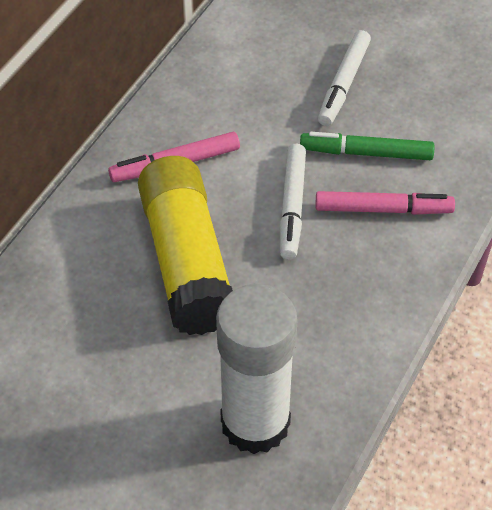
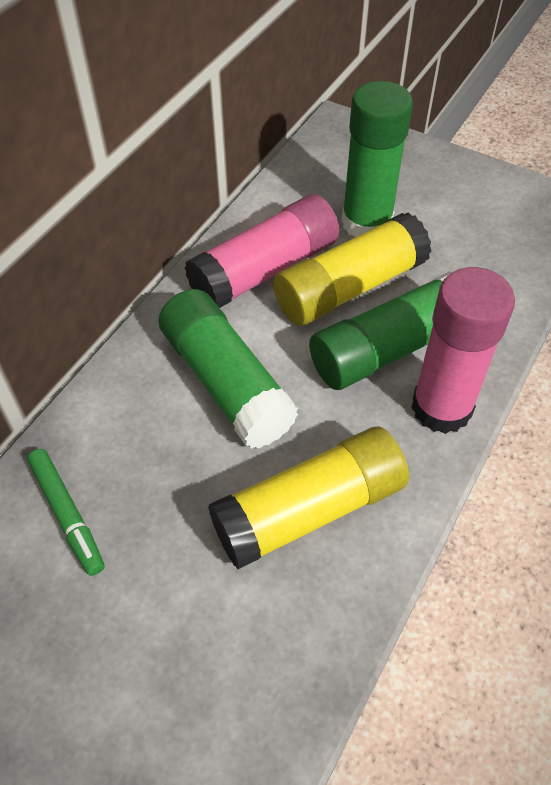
green glue stick: none = 0 -> [158,289,298,449] [309,271,452,390] [341,81,413,237] = 3
pink glue stick: none = 0 -> [184,194,339,308] [411,267,515,434] = 2
pink marker: [108,132,240,182] [316,191,455,215] = 2 -> none = 0
white glue stick: [216,284,298,454] = 1 -> none = 0
white marker: [280,144,306,260] [318,30,371,126] = 2 -> none = 0
yellow glue stick: [138,156,233,335] = 1 -> [208,427,409,569] [273,212,432,326] = 2

